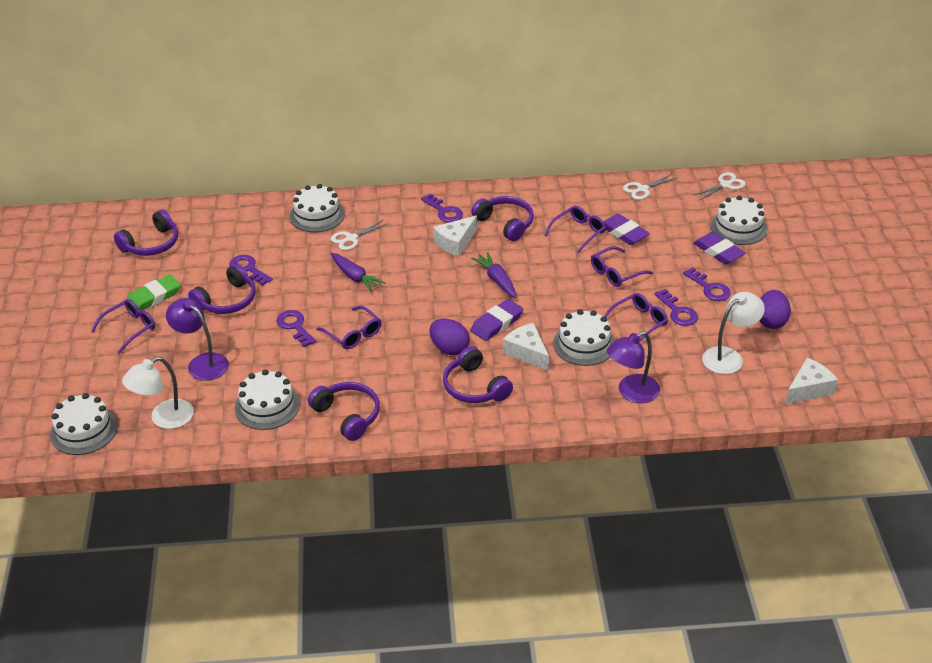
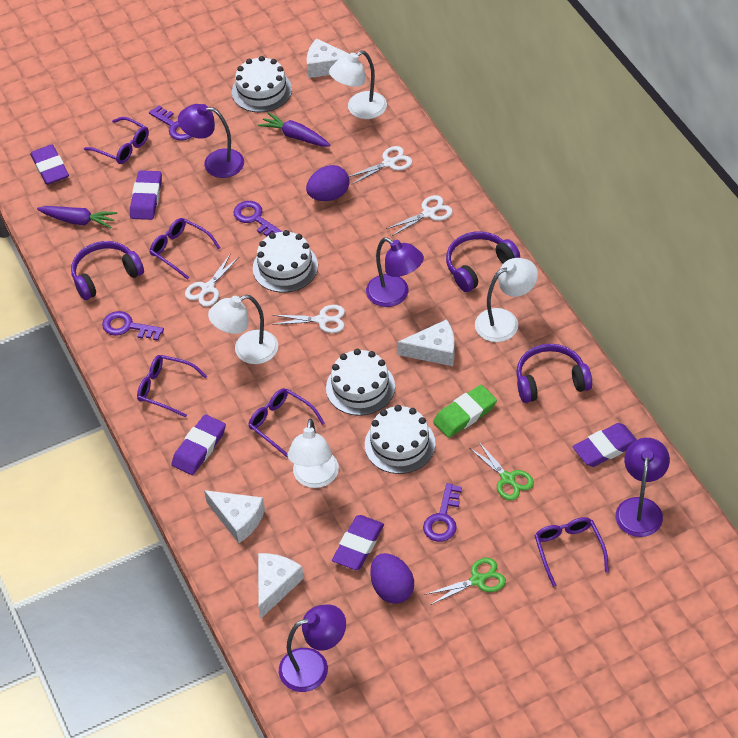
green scissors: none = 0 -> [425,558,506,605] [470,441,534,501] = 2
purple eraser: [470,299,524,341] [603,214,650,245] [693,232,745,264] = 3 -> [30,145,69,185] [130,170,162,220] [172,414,226,475] [332,515,384,570] [573,423,637,467] = 5
purple headphones: [114,210,178,256] [188,264,256,314] [308,382,380,441] [443,346,513,403] [471,196,534,241] = 5 -> [71,241,144,300] [446,231,520,292] [516,344,592,403] = 3
purple key: [229,255,273,286] [277,310,316,347] [421,194,463,222] [654,289,698,326] [683,267,731,301] = 5 -> [102,311,164,341] [149,105,191,141] [233,201,282,236] [423,483,462,542] = 4
purple lamp: [166,298,229,381] [607,331,660,403] = 2 -> [178,104,244,178] [279,605,346,692] [366,237,424,307] [615,438,670,537] = 4
white cake: [50,393,118,455] [235,369,300,430] [289,184,345,232] [553,309,615,366] [711,195,768,245] = 5 -> [232,56,292,112] [253,230,318,293] [326,349,395,416] [365,405,435,474] = 4
white cheese: [433,216,477,256] [503,323,549,371] [785,358,838,404] = 3 -> [204,490,265,543] [258,553,304,618] [307,39,350,78] [397,319,454,366] = 4
white lamp: [122,357,194,429] [702,292,765,374] = 2 -> [208,295,278,364] [288,419,339,488] [329,51,387,119] [475,258,538,342] = 4
white scissors: [331,220,387,250] [623,174,678,200] [694,172,746,200] = 3 -> [185,253,240,307] [272,305,345,333] [349,146,412,184] [386,195,453,237] = 4

